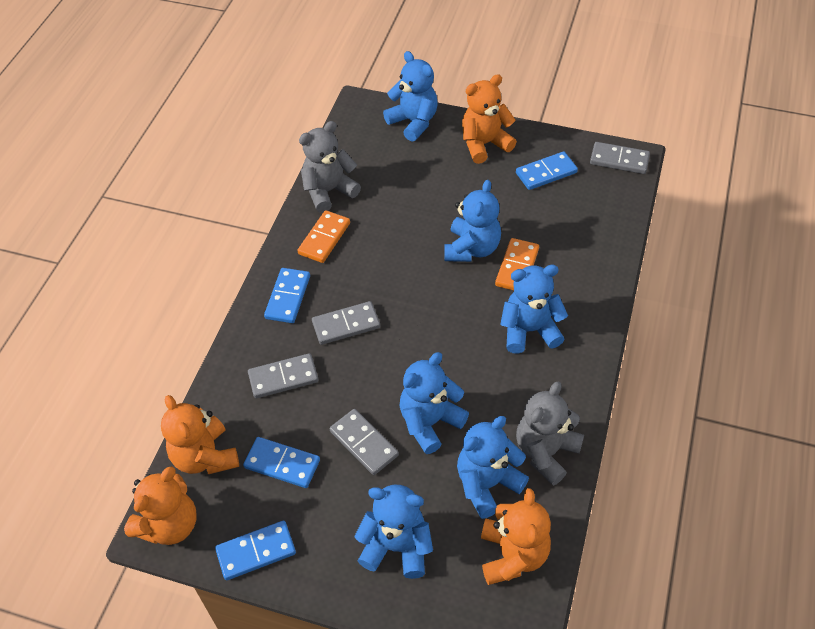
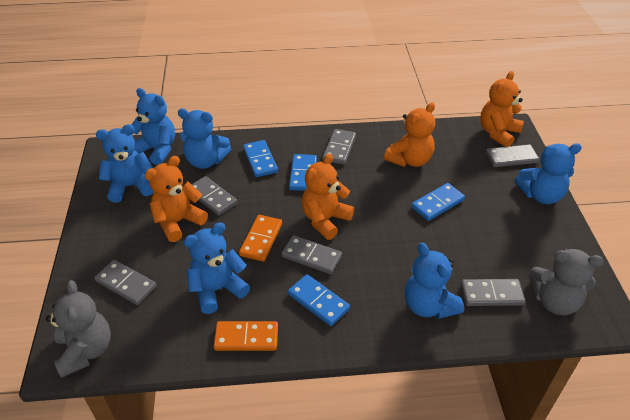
grey domino: [248,353,318,398] [312,301,380,345] [330,409,399,475] [590,142,650,174] = 4 -> [95,260,157,305] [191,176,238,216] [281,235,342,274] [322,129,356,165] [461,279,525,306] [486,144,539,167] = 6

